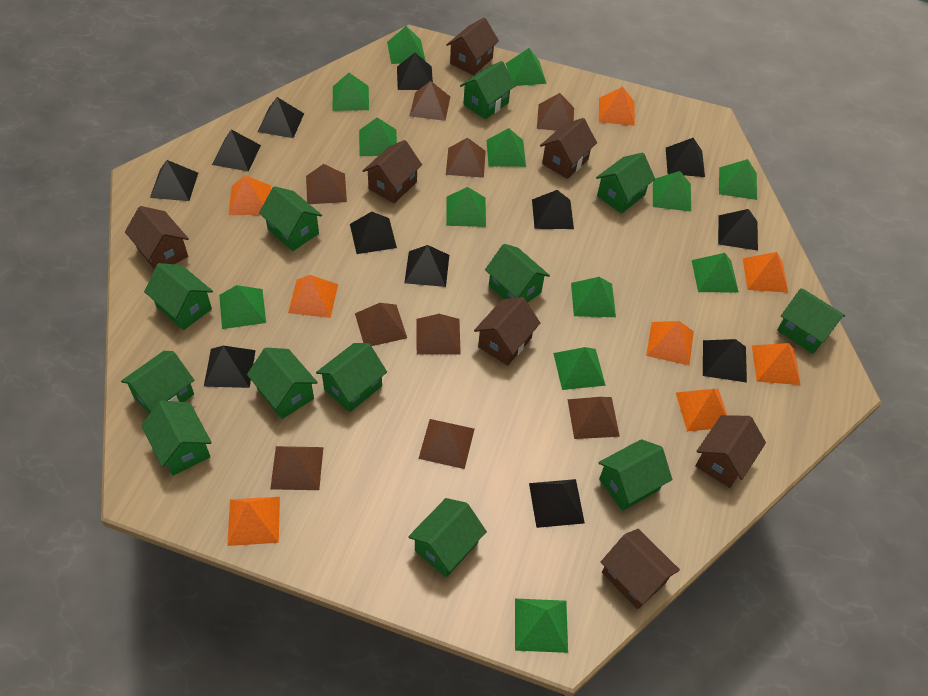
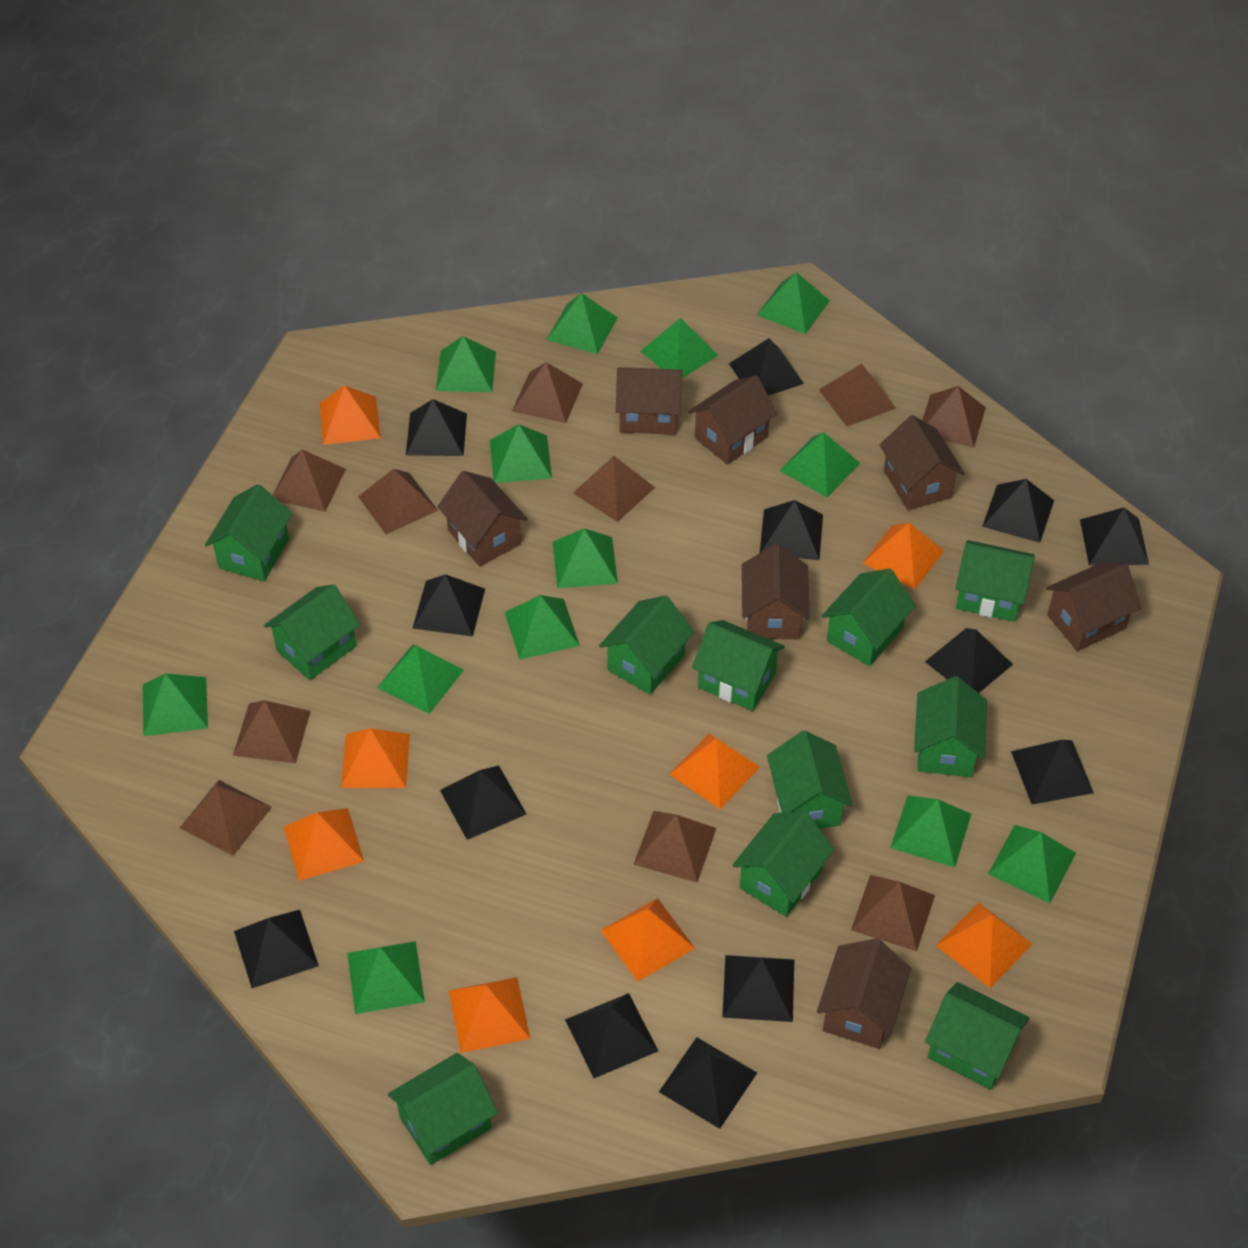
black pyramid: [150,160,198,201] [204,346,256,388] [212,129,261,172] [258,97,304,138] [350,212,397,254] [397,53,433,90] [404,245,449,287] [529,479,585,528] [532,190,574,229] [666,138,705,177] [703,339,747,382] [718,209,758,251] = 12 -> [234,910,319,988] [406,399,467,456] [413,574,485,637] [440,765,526,840] [565,993,658,1078] [659,1037,757,1129] [722,955,794,1022] [729,338,804,396] [760,500,823,560] [925,628,1013,693] [982,479,1054,543] [1011,740,1094,805] [1080,508,1149,566] = 13
brown pyramid: [270,446,323,490] [306,164,347,204] [355,303,407,346] [410,81,450,121] [417,314,461,355] [418,419,475,469] [446,138,485,178] [537,93,574,131] [567,397,620,439] = 9 -> [180,780,272,856] [233,700,311,763] [273,449,346,512] [358,469,438,535] [512,362,583,423] [573,456,655,522] [633,811,716,883] [819,364,896,427] [851,875,935,951] [922,386,986,448] = 10
green house: [121,351,194,414] [141,400,212,476] [144,263,213,330] [247,348,318,419] [259,186,322,251] [316,343,387,412] [408,498,487,577] [460,61,515,119] [485,244,550,303] [596,153,655,214] [598,439,672,511] [777,288,845,354] = 12 -> [205,484,293,581] [264,584,360,680] [388,1053,498,1165] [599,595,694,695] [692,620,785,711] [732,812,834,917] [767,731,853,829] [822,568,915,666] [914,676,987,777] [925,982,1030,1090] [955,540,1035,622] = 11

